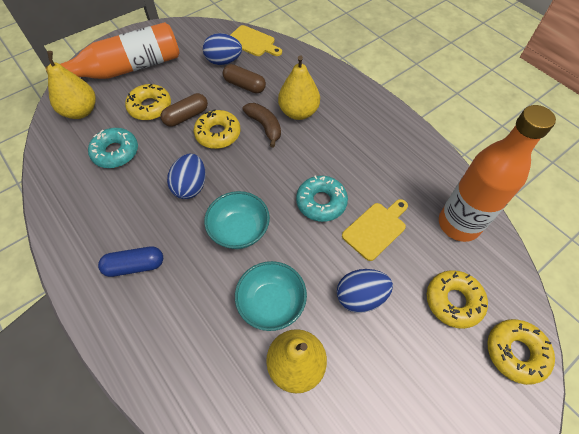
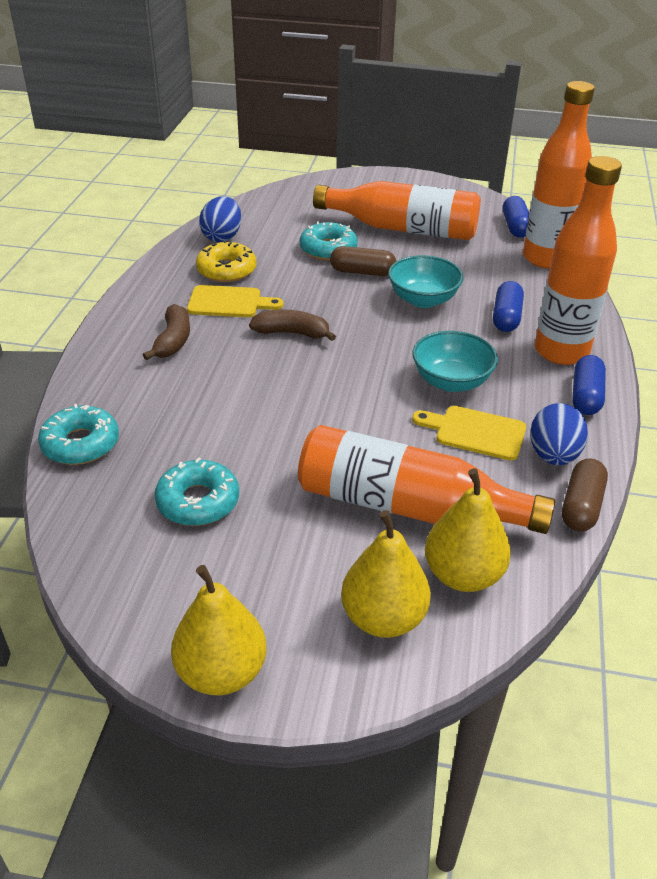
blue capsule: [98,246,163,277] = 1 -> [493,281,524,332] [503,196,529,238] [572,355,606,415] = 3
blue egg: [167,154,206,199] [203,33,242,65] [337,269,393,313] = 3 -> [199,196,241,242] [530,403,588,465] = 2
brown banana: [242,103,281,147] = 1 -> [143,304,190,360] [249,309,336,341] = 2
orange bottle: [46,22,180,79] [439,105,556,242] = 2 -> [298,425,555,534] [313,181,481,240] [523,81,595,269] [535,156,622,365] = 4
turquoise donut: [88,128,138,168] [296,176,348,222] = 2 -> [38,404,119,465] [154,457,239,526] [300,222,358,260] = 3
yellow donut: [125,84,171,120] [194,109,241,149] [427,270,488,329] [487,319,555,385] = 4 -> [196,240,257,282] = 1

